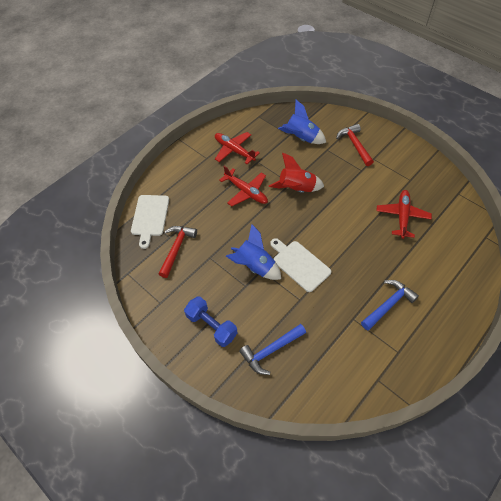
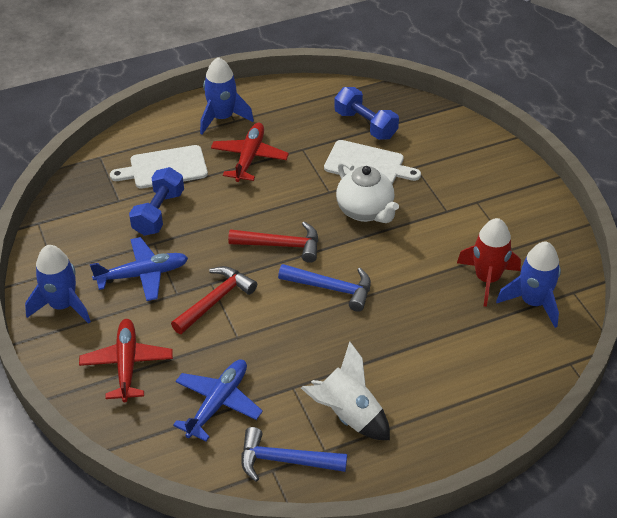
blue dumbbell: [184,296,238,347] = 1 -> [129,167,184,236] [334,87,399,140] = 2
blue plane: none = 0 -> [90,237,188,301] [173,360,263,441] = 2
blue rocket: [226,224,281,280] [278,100,326,144] = 2 -> [25,245,91,324] [200,57,254,134] [496,242,561,328] = 3
red plane: [215,132,260,164] [219,166,268,206] [376,190,432,239] = 3 -> [79,319,173,402] [211,123,289,182] = 2
white rocket: none = 0 -> [301,341,390,440] = 1
white teapot: none = 0 -> [336,160,399,223] = 1

